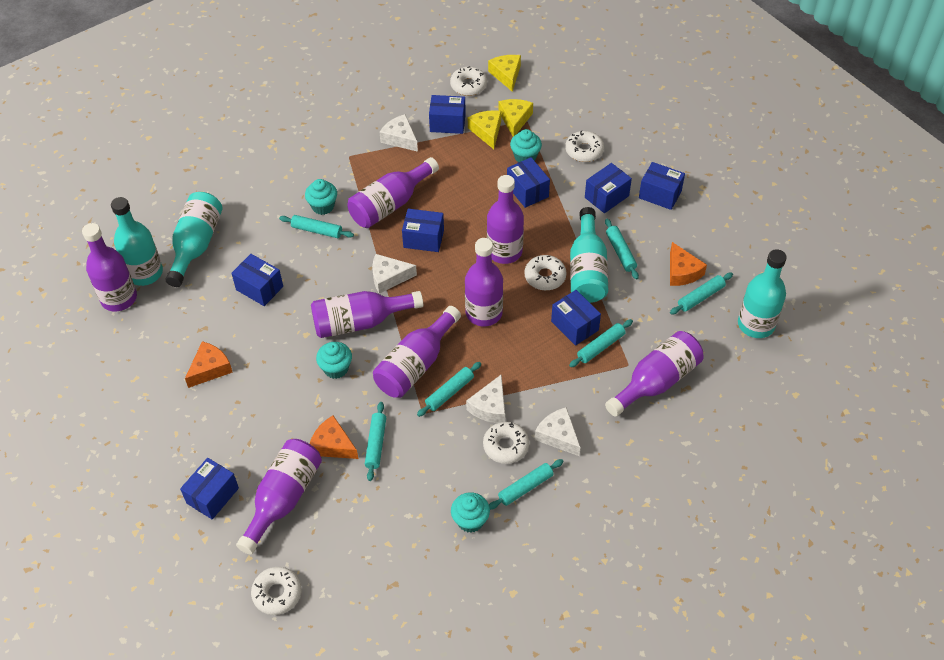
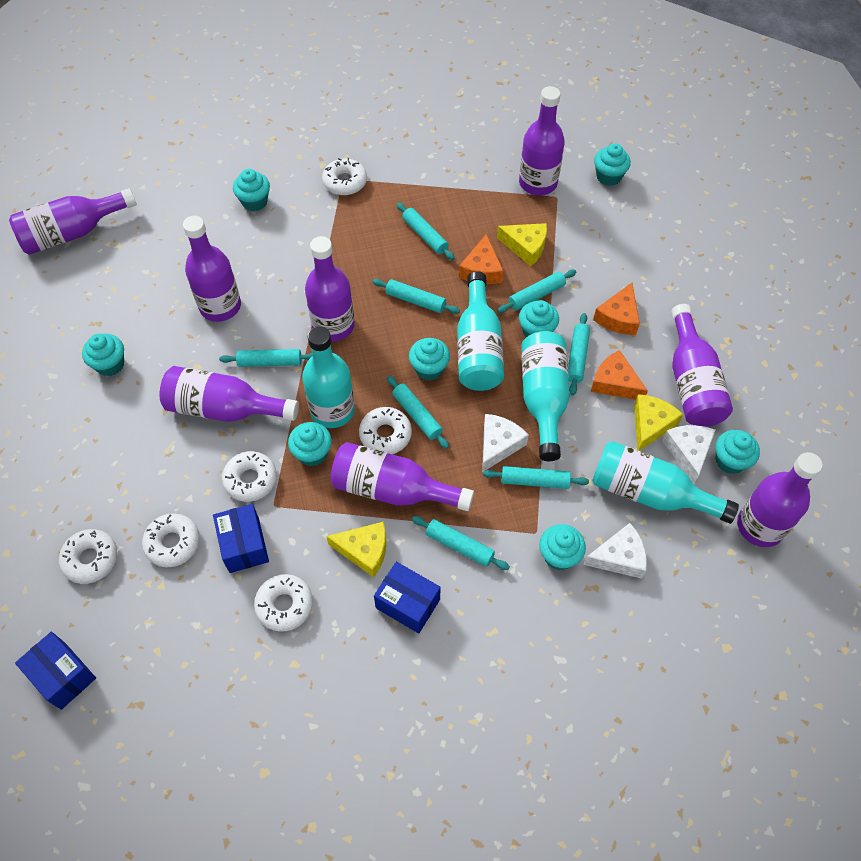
blue box: [180,458,239,520] [231,254,283,306] [402,209,444,252] [429,95,466,134] [507,157,550,208] [551,290,601,346] [585,163,632,213] [639,162,685,210] = 8 -> [15,632,96,710] [213,504,269,573] [374,562,441,633] = 3
turquoise cupcake: [305,179,337,215] [316,342,352,379] [451,492,490,533] [510,129,542,162] = 4 -> [82,334,124,376] [233,169,270,211] [288,422,332,466] [409,338,450,381] [519,300,559,337] [539,524,586,570] [594,143,631,186] [715,430,760,474] = 8
turquoise rolling pin: [279,215,354,238] [365,402,386,481] [417,362,481,417] [489,459,563,510] [569,319,633,367] [605,219,639,279] [670,272,733,315] = 7 -> [219,349,313,367] [372,279,460,314] [387,375,449,449] [397,202,455,260] [412,516,510,570] [483,466,589,489] [497,270,576,313] [568,313,590,395] = 8
white cheese: [372,254,417,294] [380,114,418,152] [466,375,505,423] [535,407,581,456] = 4 -> [482,414,529,472] [583,523,647,579] [662,425,715,484] = 3
white donut: [251,567,301,615] [450,66,487,96] [483,422,529,464] [524,255,567,291] [565,130,604,162] = 5 -> [59,529,118,584] [142,513,200,567] [222,451,277,502] [254,574,313,632] [322,158,367,195] [359,407,412,454] = 6

